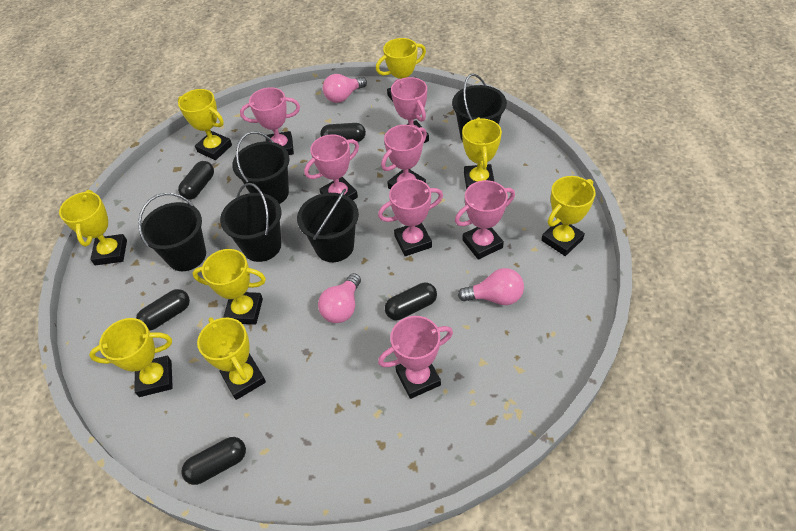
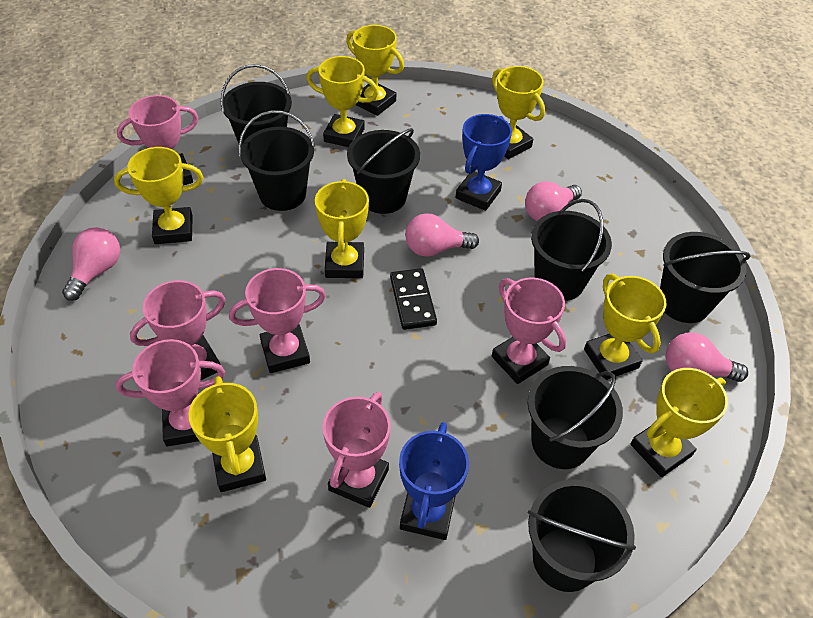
black bucket: [138,193,206,271] [220,183,282,262] [232,131,289,204] [297,189,359,262] [452,74,507,142] = 5 -> [220,64,292,144] [239,110,315,211] [347,128,420,214] [528,366,623,469] [528,479,636,592] [531,199,612,301] [660,232,750,323] = 7
black capsule: [136,289,190,331] [178,161,214,200] [182,437,246,485] [320,123,366,142] [385,283,437,320] = 5 -> none = 0
black domino: none = 0 -> [390,268,437,330] = 1
blue trophy: none = 0 -> [399,422,469,540] [455,114,512,211] = 2
pink light bulb: [318,273,361,323] [323,74,367,103] [458,268,524,305] = 3 -> [62,227,120,301] [405,213,479,257] [525,181,582,221] [666,333,748,382] = 4
pink trophy: [240,87,300,155] [304,134,359,200] [378,179,443,256] [378,316,453,399] [381,125,427,189] [391,77,429,143] [455,180,515,260] = 7 -> [116,339,225,447] [117,95,199,186] [130,280,226,380] [229,268,326,373] [323,392,391,508] [492,278,566,384] = 6

